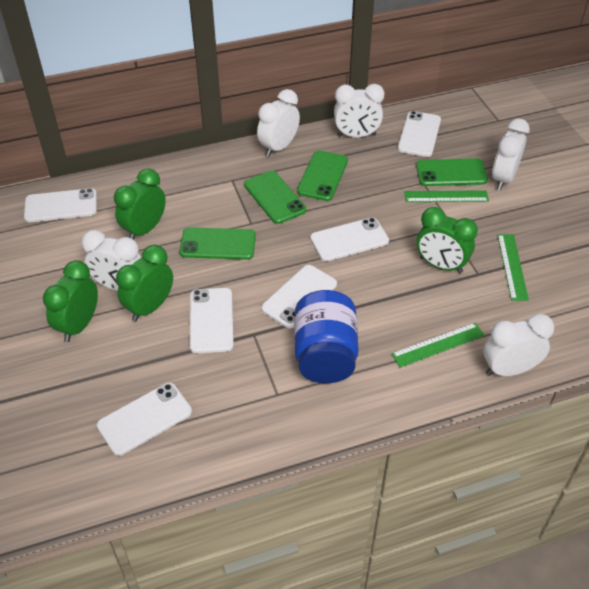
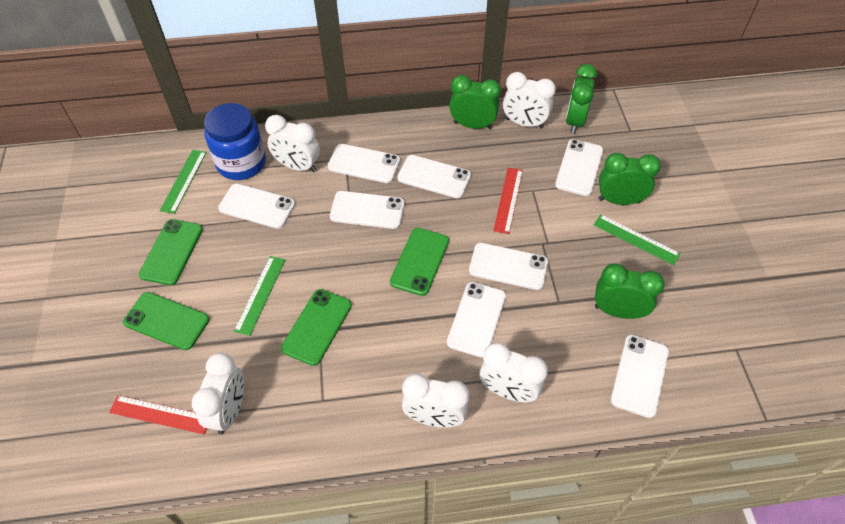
red ruler: none = 0 -> [109,395,207,435] [493,168,523,234] = 2
white phone: [24,188,97,222] [97,383,192,456] [190,288,234,353] [261,265,337,328] [310,217,389,261] [398,111,441,157] = 6 -> [218,183,295,229] [328,144,400,183] [330,191,405,229] [397,155,471,198] [447,282,506,358] [469,243,548,290] [555,139,603,196] [611,335,669,418] = 8

